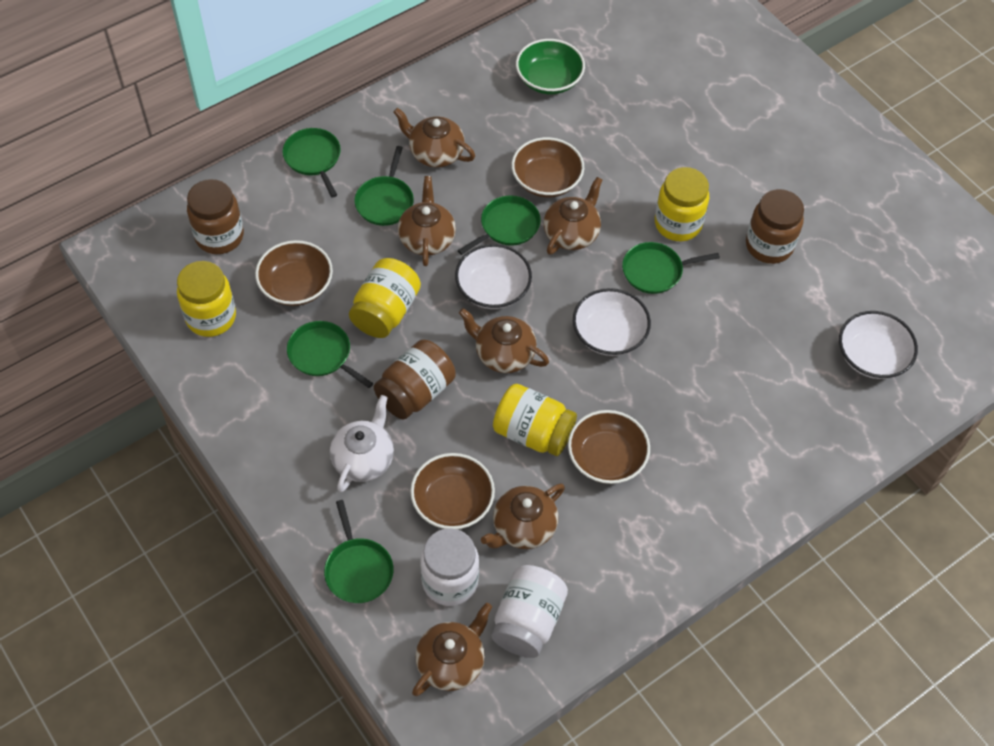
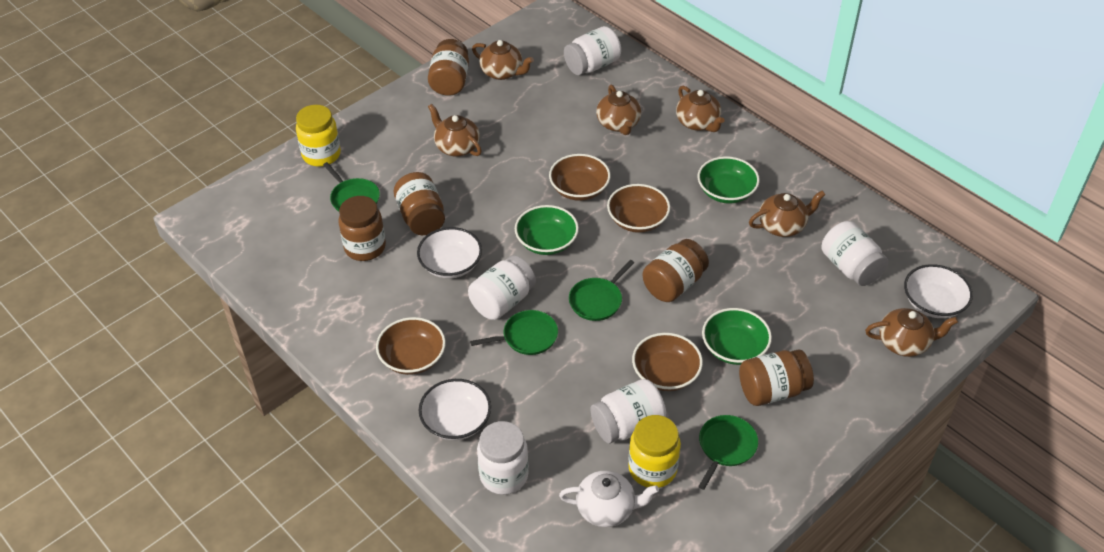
brown jar: [187,179,244,254] [374,339,455,420] [746,189,804,264] = 3 -> [339,196,386,261] [394,172,445,235] [428,39,469,96] [643,239,709,302] [739,349,814,406] = 5
green bowl: [516,39,585,95] = 1 -> [515,205,579,255] [698,156,760,204] [702,308,772,365] = 3
green pan: [282,128,341,198] [287,321,373,388] [324,500,393,603] [355,146,414,226] [458,195,541,255] [622,242,720,294] = 6 -> [323,162,380,212] [470,310,558,355] [569,260,634,321] [698,415,758,490] = 4
white jar: [420,528,479,606] [491,565,568,658] = 2 -> [468,255,536,320] [477,421,529,495] [564,26,621,75] [591,379,666,444] [821,221,888,286] = 5
yellow jar: [177,261,236,337] [349,258,421,338] [493,384,577,456] [655,167,709,241] = 4 -> [296,105,341,167] [628,415,681,488] = 2

